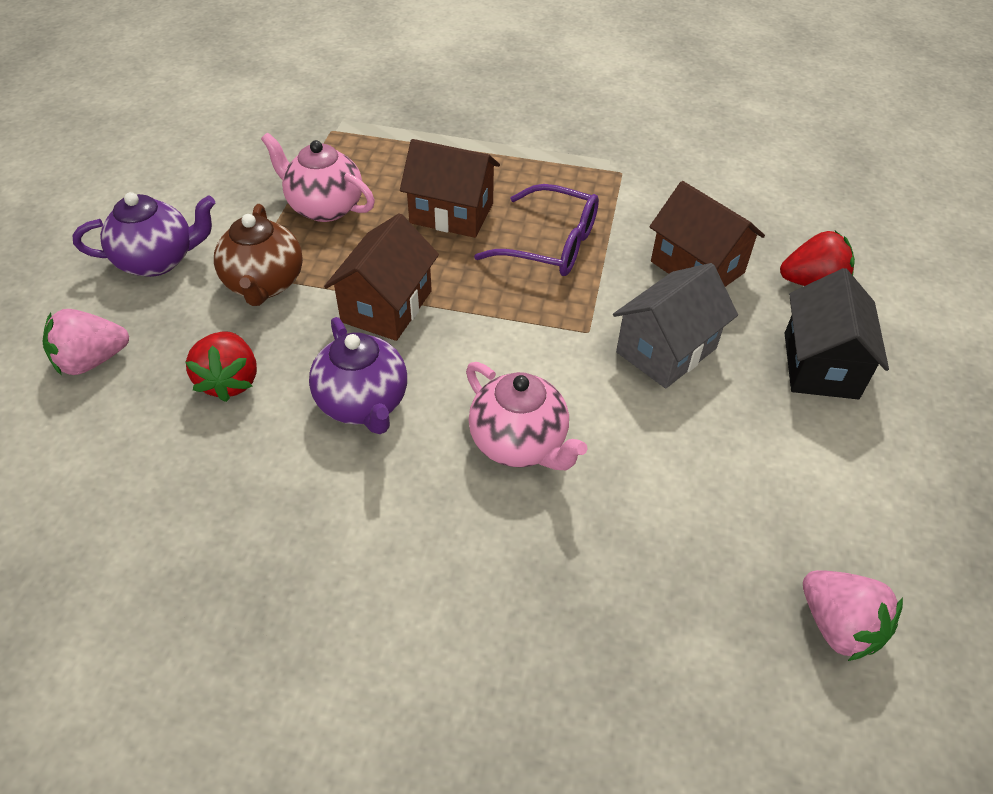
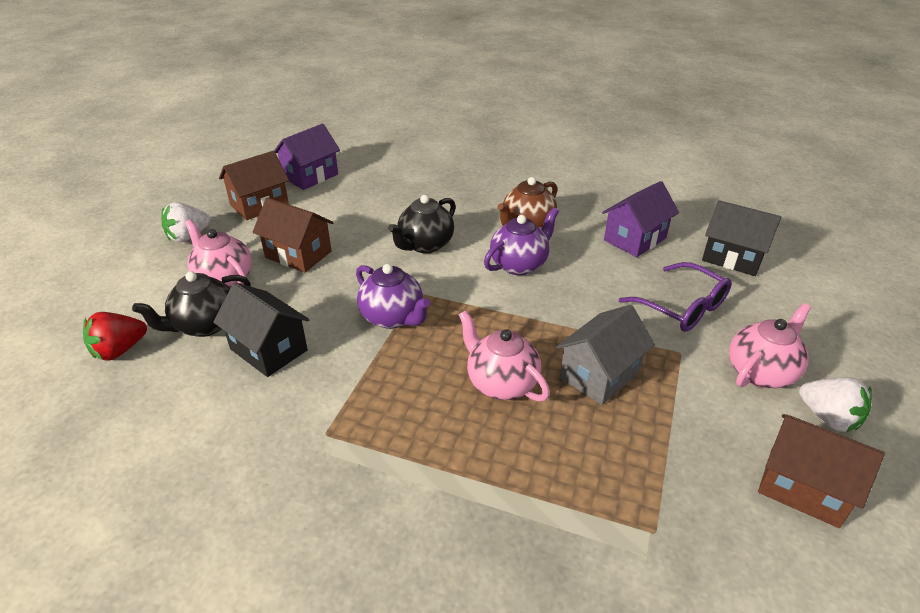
black house: [785,268,889,399] = 1 -> [213,282,310,377] [702,200,781,276] = 2
black teapot: none = 0 -> [132,271,251,337] [388,195,456,253] = 2
pink strawberry: [42,309,129,375] [803,570,903,661] = 2 -> none = 0
pink teapot: [261,133,375,222] [466,362,587,470] = 2 -> [185,219,252,288] [459,310,550,402] [729,303,811,388] = 3
purple house: none = 0 -> [274,123,340,190] [602,181,679,257] = 2
red strawberry: [185,331,257,402] [780,231,855,286] = 2 -> [83,312,147,361] = 1
white strawberry: none = 0 -> [161,202,210,242] [799,377,872,432] = 2

